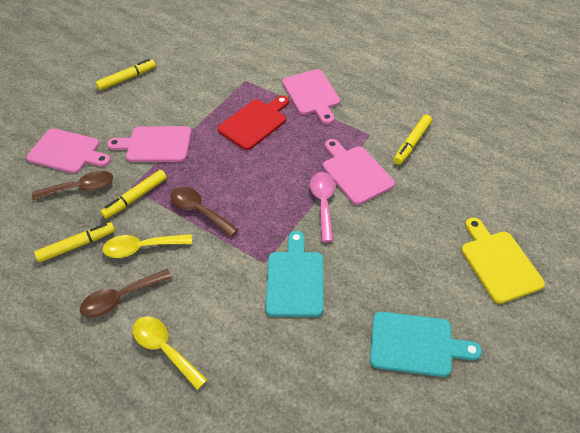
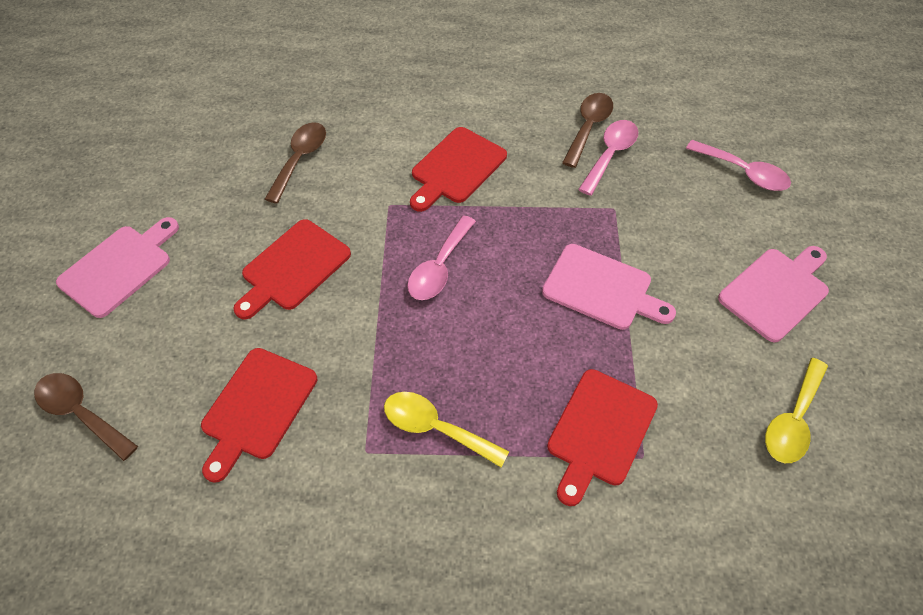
pink cutting board: [27,128,111,174] [107,126,191,162] [282,69,340,125] [323,139,395,205] = 4 -> [56,217,179,318] [542,244,676,330] [718,246,829,342] = 3
pink spoon: [310,172,335,242] = 1 -> [407,215,476,300] [578,120,638,196] [686,140,791,191] = 3
red cutting board: [217,96,289,150] = 1 -> [201,348,317,483] [233,219,351,320] [410,127,507,212] [547,369,658,506] = 4
turquoise cutting board: [265,231,324,317] [370,312,482,377] = 2 -> none = 0
yellow cutting board: [461,218,545,304] = 1 -> none = 0
yellow marker: [34,222,115,262] [95,59,156,91] [101,170,167,219] [394,115,432,165] = 4 -> none = 0

